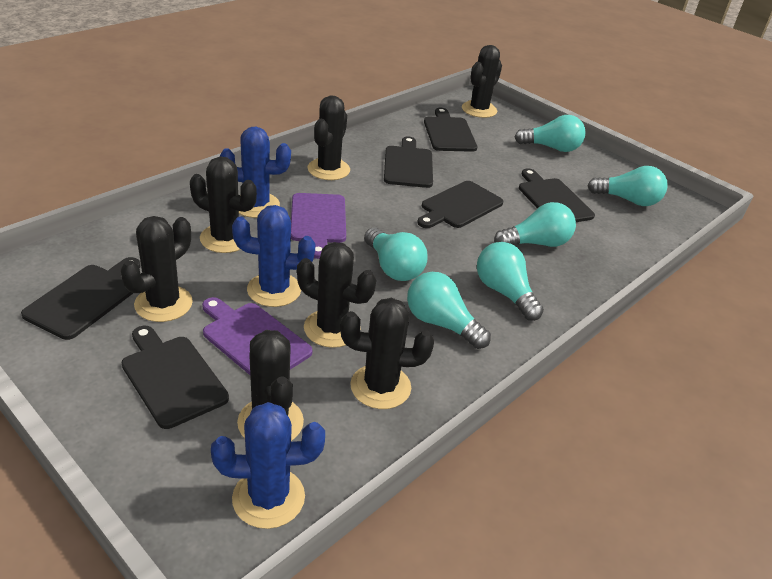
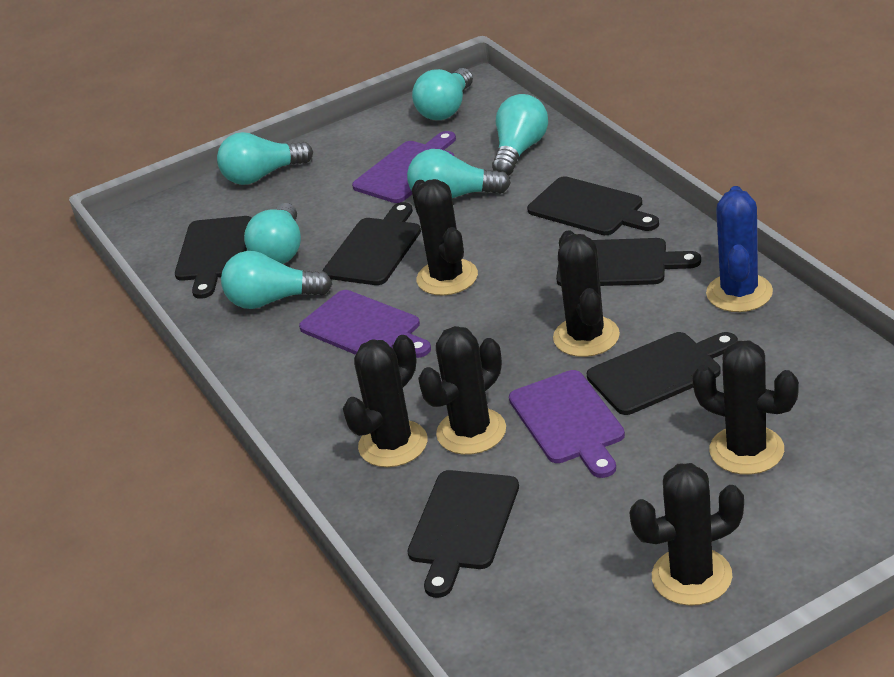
black cactus: [121,216,193,322] [190,157,257,253] [237,330,304,441] [297,242,376,348] [308,95,350,180] [341,298,434,409] [462,45,502,118] = 7 -> [343,335,427,467] [412,179,478,295] [418,326,506,455] [553,230,620,357] [629,463,744,606] [692,341,799,475] = 6
blue cactus: [211,402,325,529] [220,127,291,218] [232,205,315,307] = 3 -> [706,186,773,312] = 1
purple cutting board: [202,297,312,375] [291,193,346,259] = 2 -> [299,290,431,358] [352,131,456,203] [509,370,625,478] = 3

